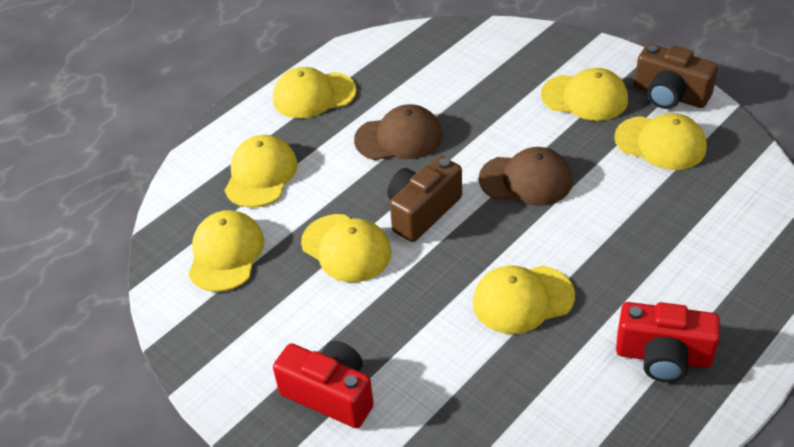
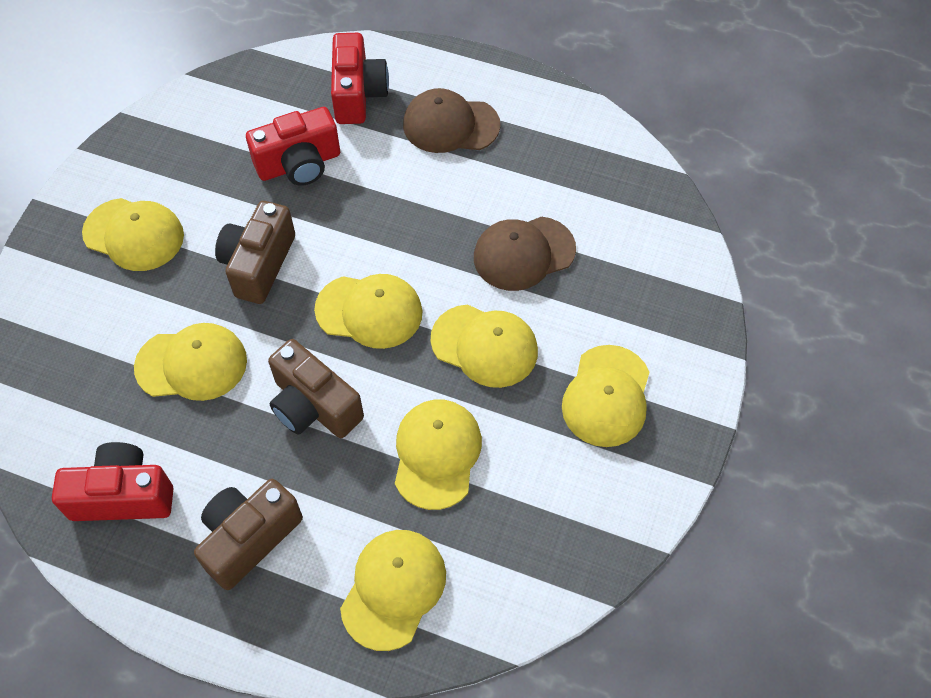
brown camera: [387,156,462,242] [634,44,718,109] = 2 -> [194,479,303,590] [215,201,295,304] [268,339,364,438] = 3
red camera: [273,341,374,428] [616,302,720,382] = 2 -> [52,442,174,521] [246,107,340,186] [331,33,389,124] = 3

